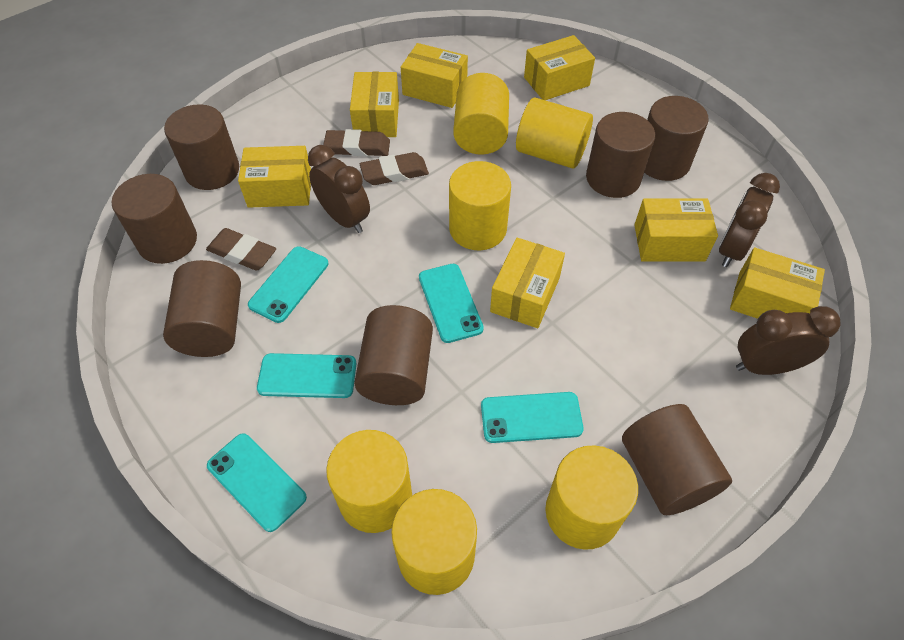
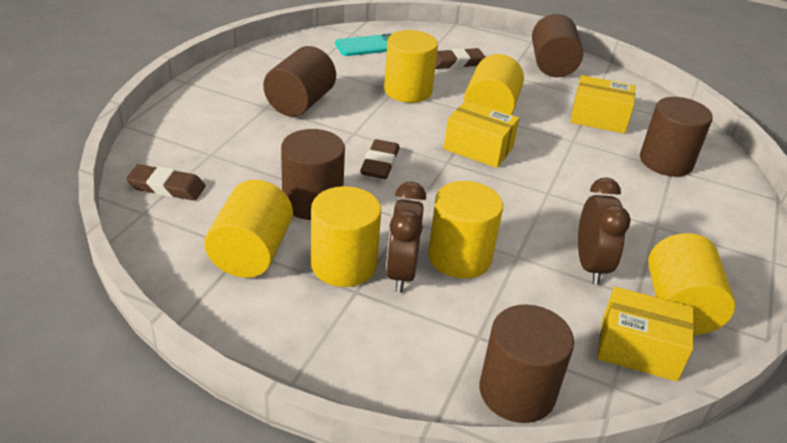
brown clock: [308,145,370,233] [719,173,780,267] [736,306,841,375] = 3 -> [386,182,426,292] [578,177,631,285] = 2
brown cylinder: [112,174,197,264] [163,260,241,357] [164,104,239,190] [354,305,433,405] [586,112,655,198] [622,404,732,515] [644,96,708,181] = 7 -> [263,46,336,117] [281,129,345,220] [479,304,574,423] [532,14,583,77] [640,97,713,177] = 5
turquoise phone: [207,433,307,532] [248,246,329,323] [257,353,356,398] [419,264,484,343] [481,392,584,443] = 5 -> [335,33,391,56] = 1
yellow box: [238,146,311,208] [350,72,399,137] [401,43,468,108] [490,238,565,328] [524,35,595,100] [634,199,718,262] [730,247,825,319] = 7 -> [444,100,519,168] [571,75,635,134] [597,287,694,381] = 3

